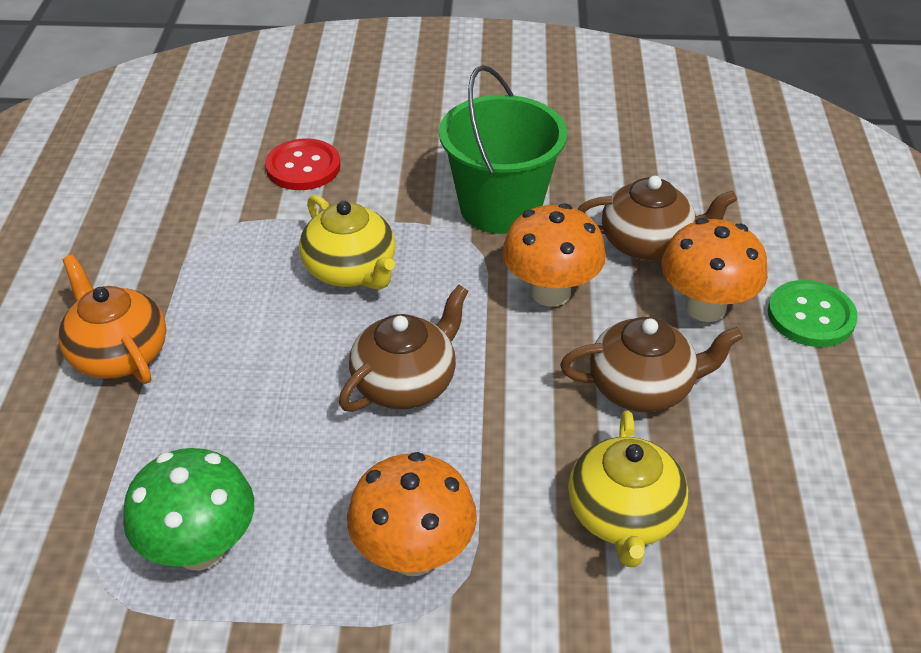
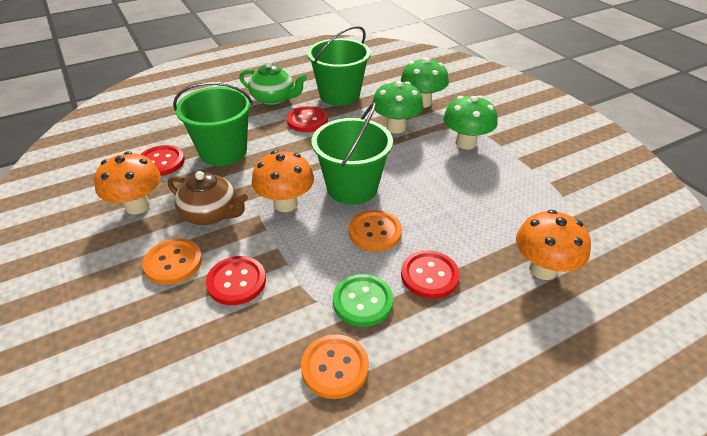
brown teapot: [339,285,469,412] [560,317,743,412] [577,176,737,260] = 3 -> [168,171,248,225] = 1
green bucket: [439,65,567,234] = 1 -> [173,82,253,166] [307,26,371,106] [312,102,393,205] = 3
green mushroom: [123,448,254,571] = 1 -> [372,81,423,134] [401,57,449,108] [443,95,498,150] = 3
green teapot: none = 0 -> [239,61,307,105] = 1
orange button: none = 0 -> [143,238,202,285] [301,334,369,399] [349,210,402,252] = 3
orange teapot: [58,254,166,384] = 1 -> none = 0
red button: [265,139,341,190] = 1 -> [140,145,185,176] [206,256,266,305] [287,106,328,132] [401,250,460,299] = 4
yellow teapot: [299,195,395,290] [568,410,688,567] = 2 -> none = 0

